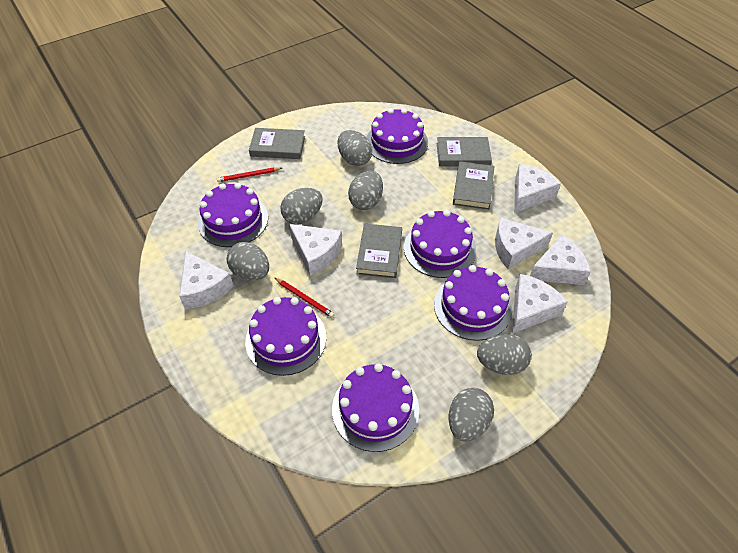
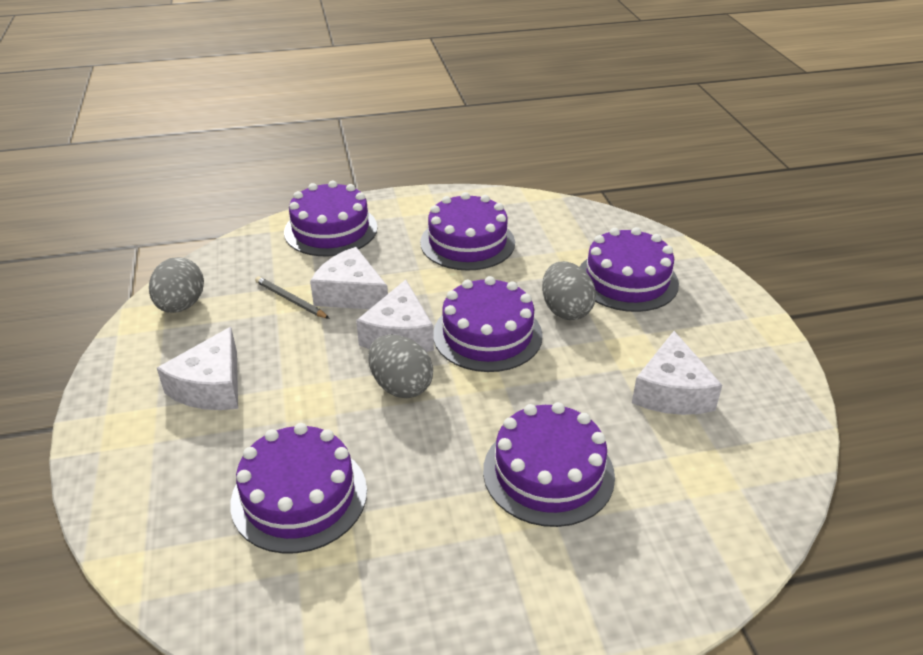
grey book: [249,128,305,159] [356,223,402,278] [437,137,492,167] [453,161,495,210] = 4 -> none = 0
grey egg: [227,242,269,281] [280,188,323,225] [338,130,372,166] [348,171,383,210] [449,388,494,442] [477,334,532,375] = 6 -> [149,257,204,313] [368,335,433,398] [542,261,596,320] = 3
grey pencil: none = 0 -> [255,276,330,319] = 1
red pencil: [217,167,282,182] [275,278,335,318] = 2 -> none = 0
white cheese: [179,251,234,309] [289,224,342,275] [495,217,553,269] [512,274,568,334] [514,164,561,213] [530,234,591,285] = 6 -> [157,327,238,410] [310,247,388,309] [356,280,434,352] [632,331,722,415] = 4

